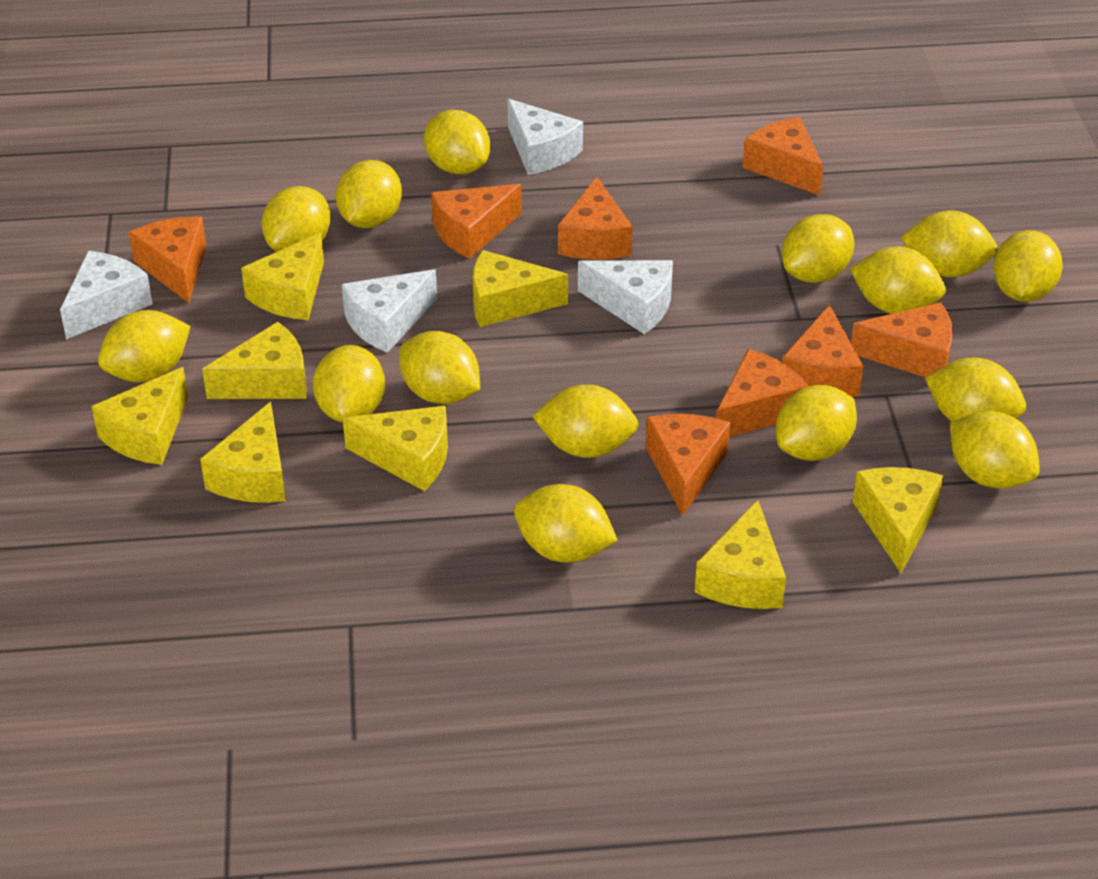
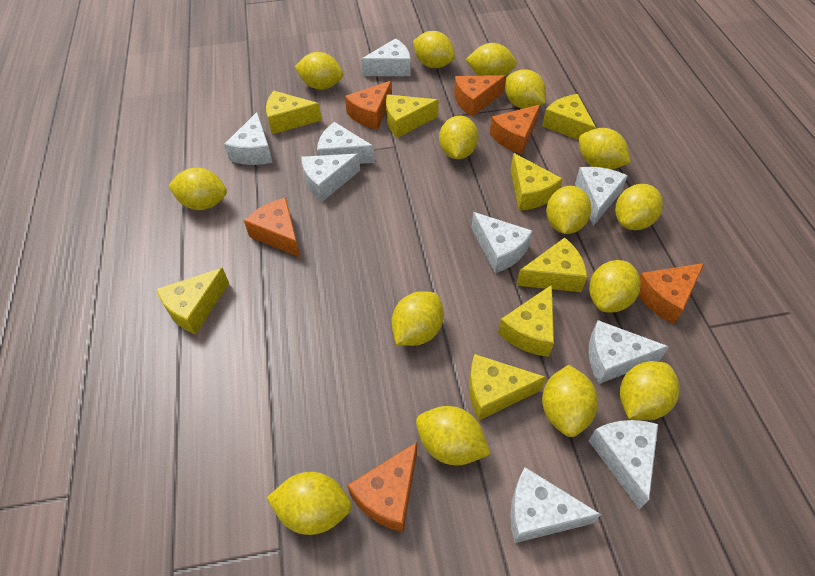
orange cheese: [129,217,206,303] [431,184,522,259] [558,177,633,260] [646,414,730,515] [716,349,809,437] [743,117,823,195] [782,305,863,397] [851,303,953,377] = 8 -> [244,197,300,257] [345,81,392,130] [347,442,417,532] [454,75,506,117] [490,104,541,154] [638,263,704,324] = 6
white cheese: [60,251,153,340] [342,269,437,353] [507,99,583,175] [578,260,673,334] = 4 -> [224,112,273,165] [301,154,360,202] [317,122,375,164] [361,38,411,76] [471,212,533,273] [510,467,601,543] [575,167,628,226] [589,320,669,384] [589,420,658,509] = 9

